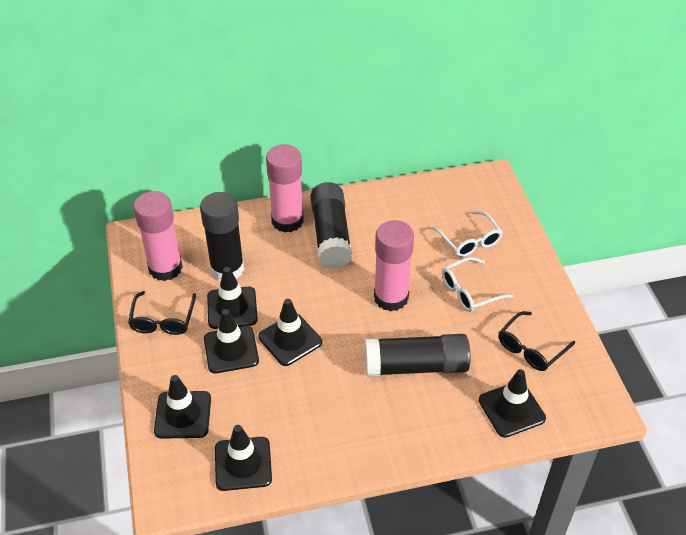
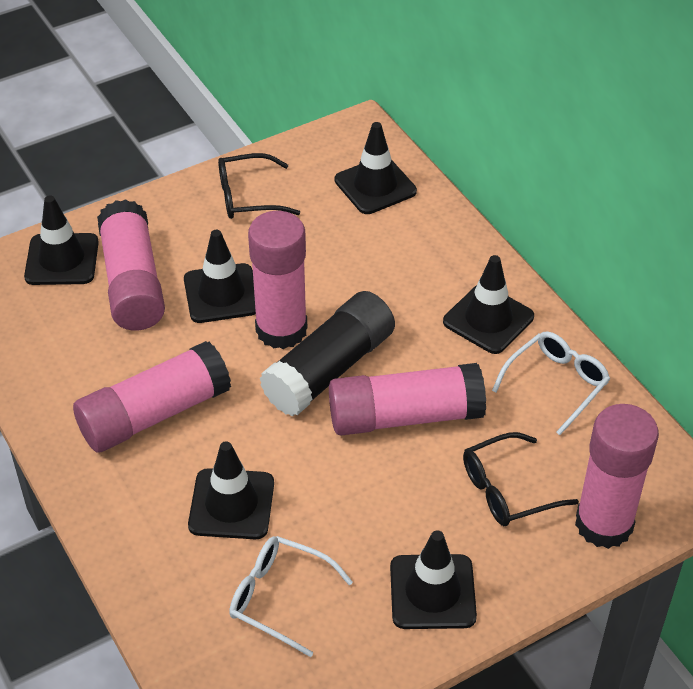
black glue stick: [200,192,244,281] [311,182,352,269] [365,334,470,376] = 3 -> [260,291,395,417] = 1
pink glue stick: [133,191,183,281] [266,144,304,233] [374,220,414,312] = 3 -> [73,341,231,453] [97,199,165,331] [248,211,307,349] [329,363,486,435] [575,404,659,549] = 5

